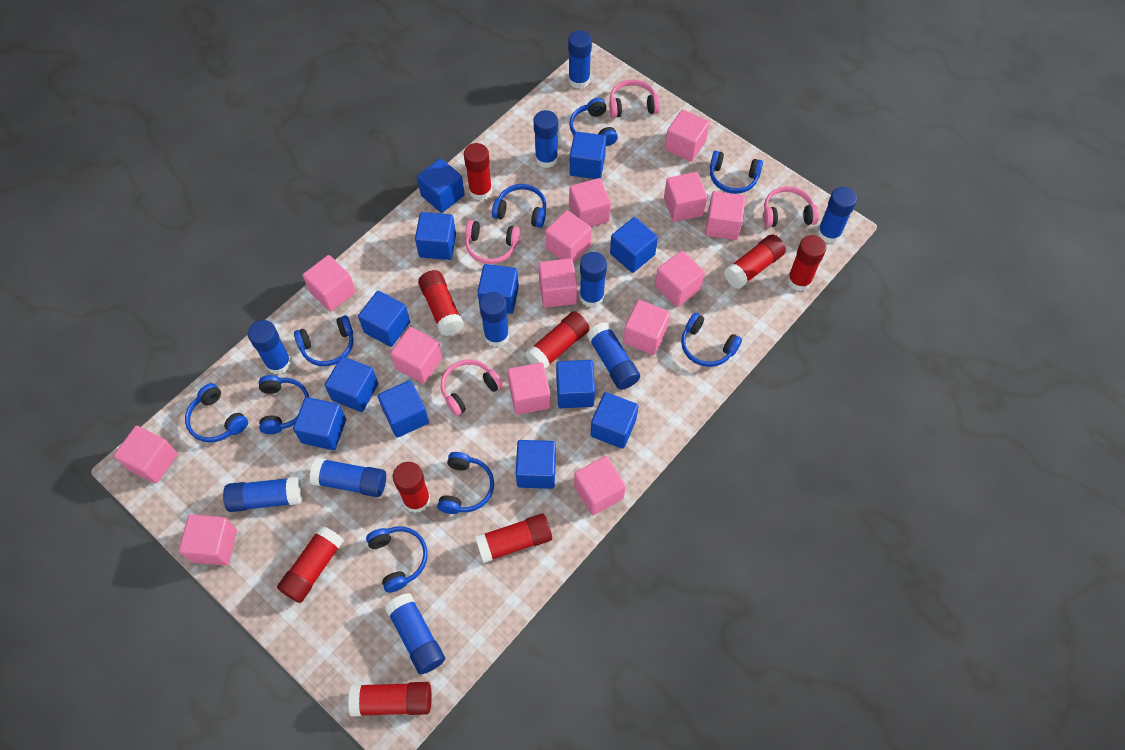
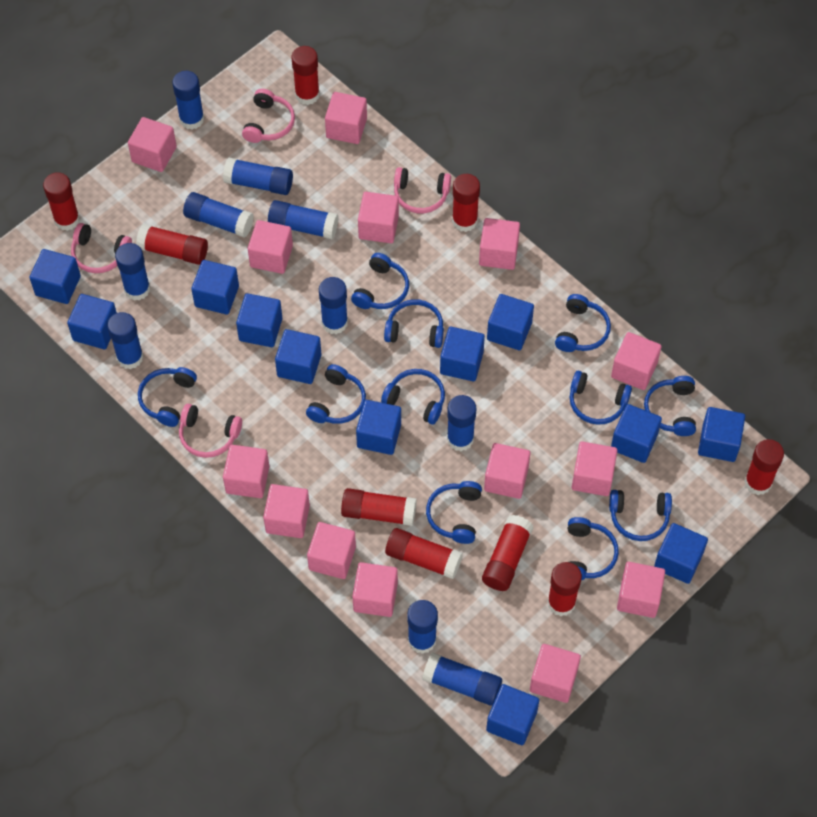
blue headphones: [185,383,248,443] [259,375,309,434] [294,315,353,366] [366,526,428,593] [437,452,494,514] [492,184,546,228] [569,98,618,146] [681,313,742,367] [710,151,763,194] = 9 -> [138,367,197,427] [306,364,366,424] [351,253,409,309] [381,369,445,424] [384,299,444,348] [426,481,482,544] [555,294,611,352] [568,517,619,580] [570,371,632,425] [609,490,672,541] [644,376,696,436] = 11

